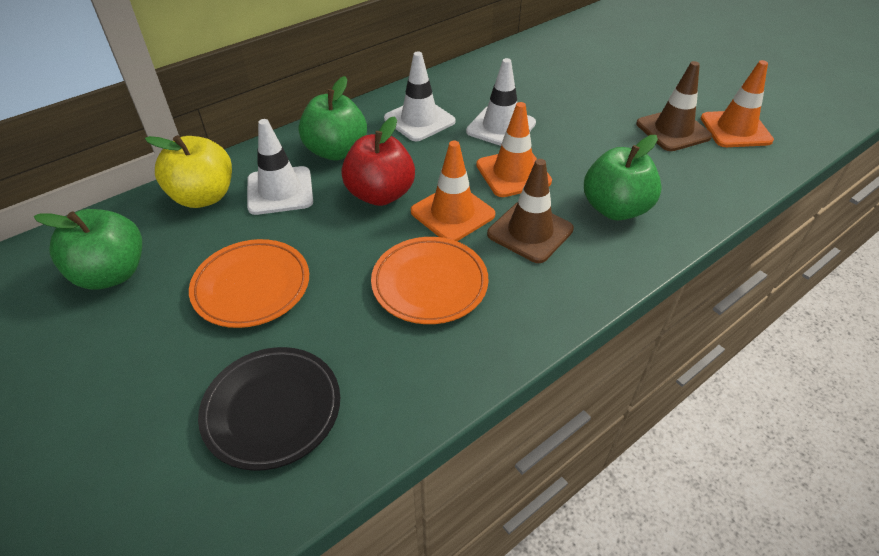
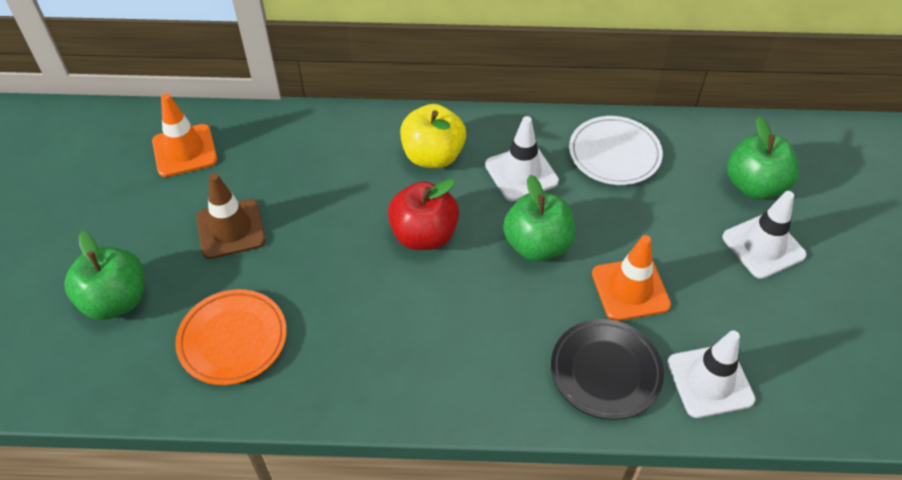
brown traffic cone: [487,159,574,263] [636,61,712,151] = 2 -> [196,173,266,259] = 1
orange plate: [189,239,309,328] [371,237,489,324] = 2 -> [175,289,287,385] = 1
orange traffic cone: [411,141,495,241] [476,102,552,197] [701,60,774,147] = 3 -> [152,93,217,177] [592,235,671,321] = 2
white plate: none = 0 -> [569,116,663,185] = 1

